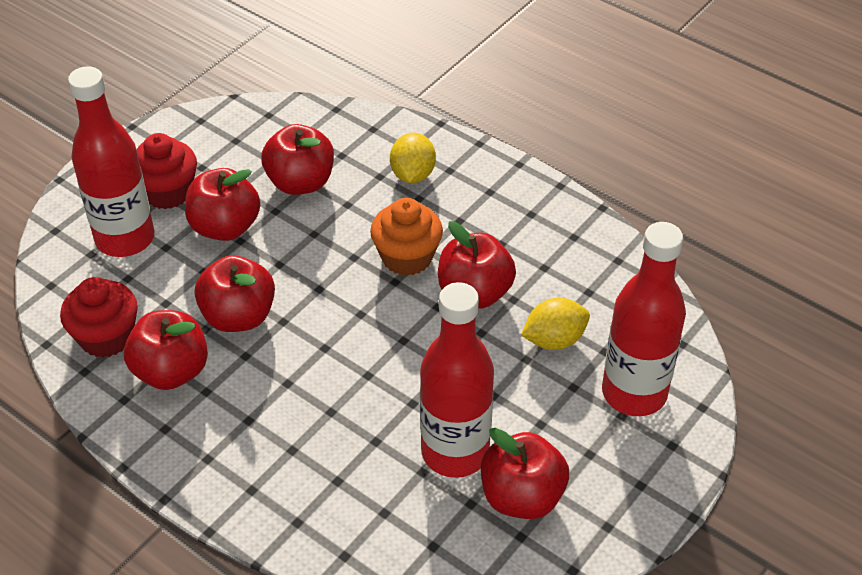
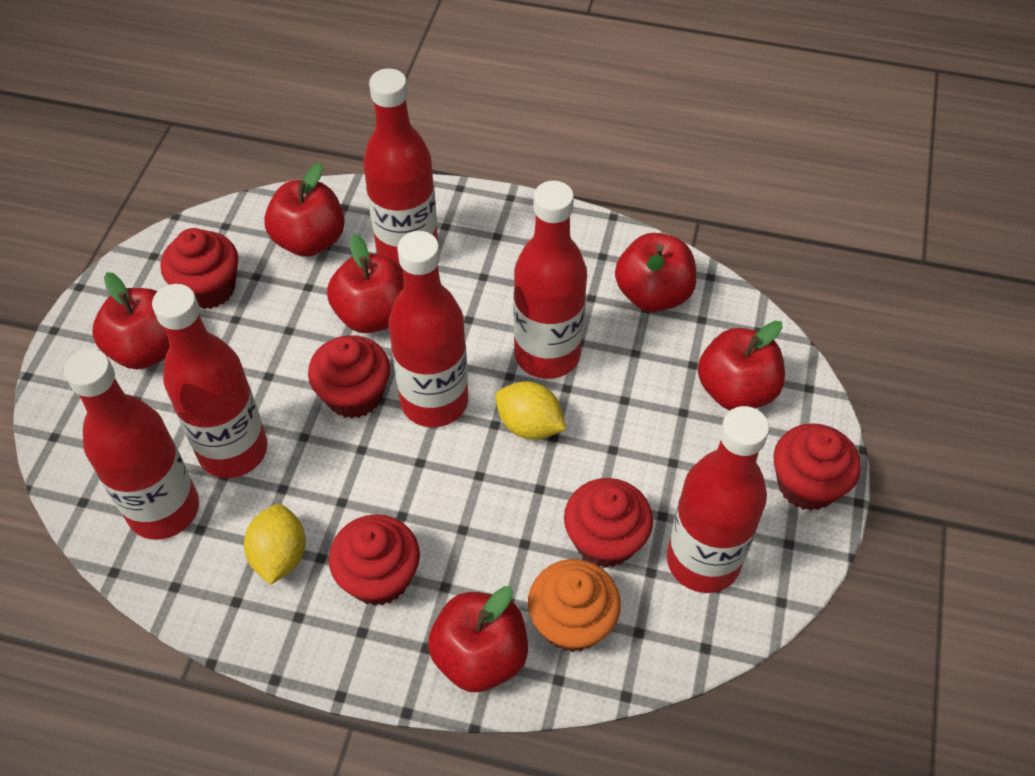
red bottle: [68,66,154,257] [420,282,494,478] [602,222,686,416] = 3 -> [64,349,199,540] [152,284,268,478] [363,68,438,266] [389,231,468,427] [514,181,587,379] [667,406,769,593] = 6
red cupcake: [60,277,138,358] [136,133,197,209] = 2 -> [160,228,238,309] [308,335,390,418] [329,514,420,606] [564,478,653,568] [774,423,861,511] = 5

